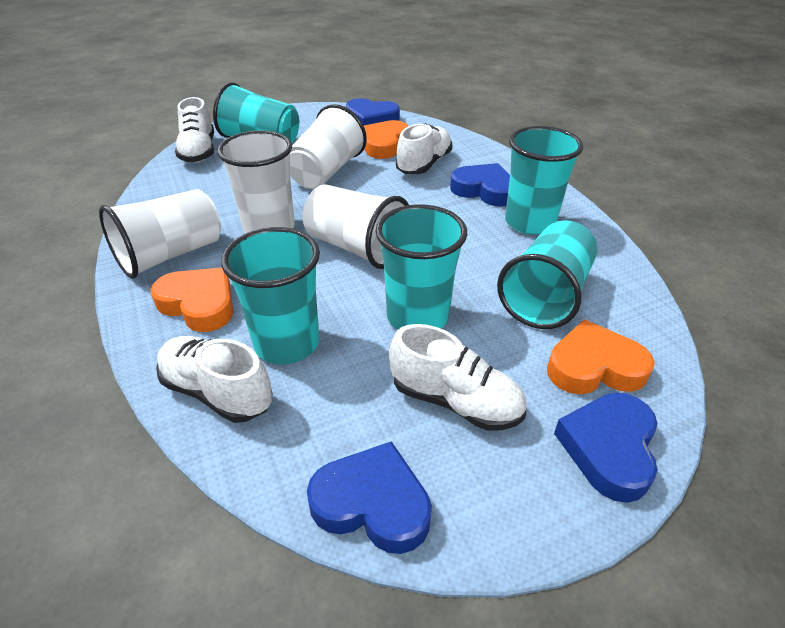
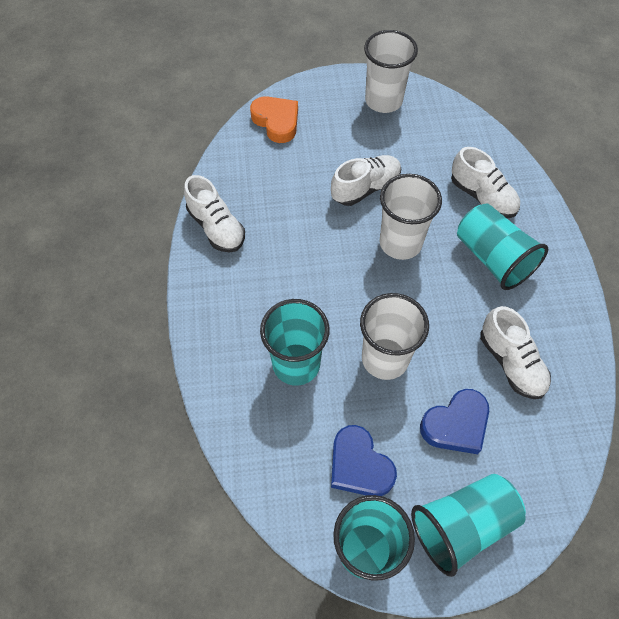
blue heart: [307,441,432,554] [346,98,400,126] [450,163,510,207] [554,392,657,503] = 4 -> [331,425,397,496] [420,389,489,454] = 2
orange heart: [150,268,233,332] [364,120,408,159] [547,319,655,394] = 3 -> [250,96,298,143] = 1
turquoise cup: [213,82,299,143] [221,227,320,364] [375,204,467,330] [497,220,598,329] [505,126,583,235] = 5 -> [260,299,330,386] [333,495,415,581] [411,474,526,577] [457,204,548,290] = 4
white cup: [99,189,221,279] [217,130,295,234] [290,104,367,189] [303,185,409,269] = 4 -> [360,293,429,380] [364,30,418,113] [380,174,442,260] = 3

